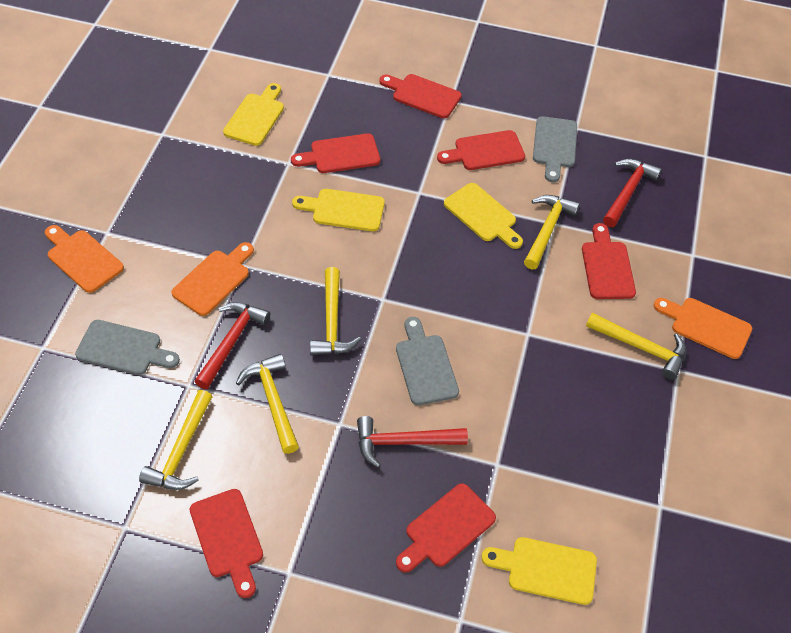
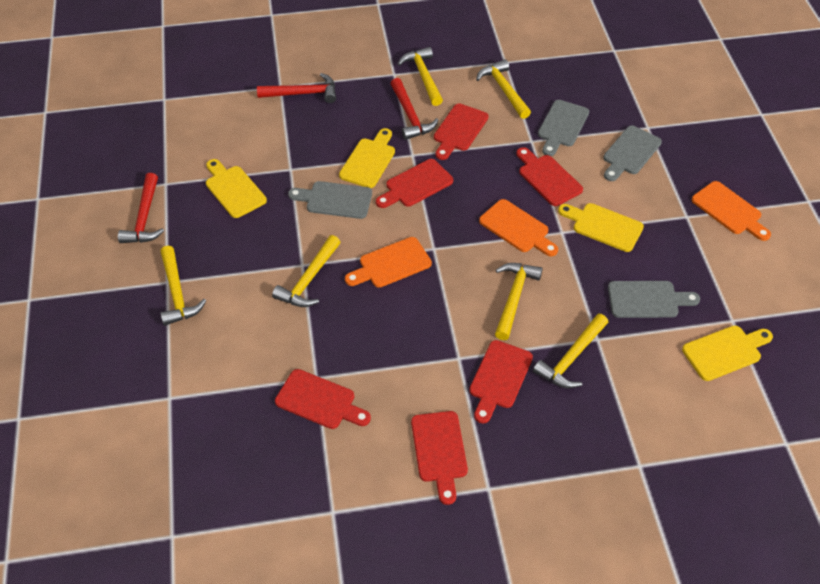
grey cutting board: [75,320,180,375] [396,317,459,405] [533,116,577,182] = 3 -> [288,181,372,219] [538,100,589,156] [603,126,662,181] [608,281,700,318] = 4
yellow hammer: [139,390,213,490] [236,354,299,454] [310,267,361,356] [524,195,580,269] [586,313,686,380] = 5 -> [160,246,206,326] [272,235,341,307] [398,47,443,106] [476,59,531,119] [495,263,543,340] [533,314,608,388] = 6

